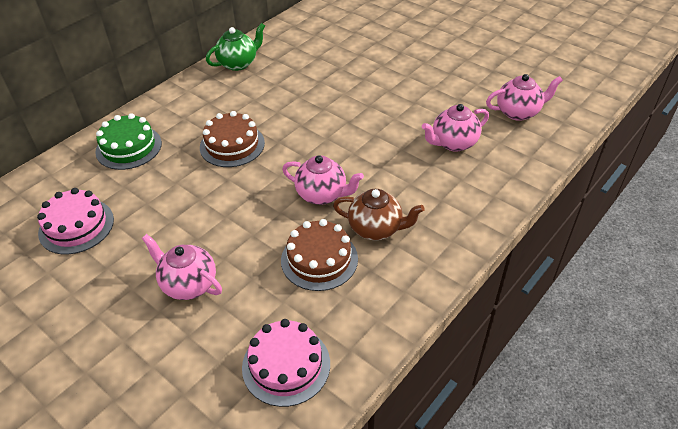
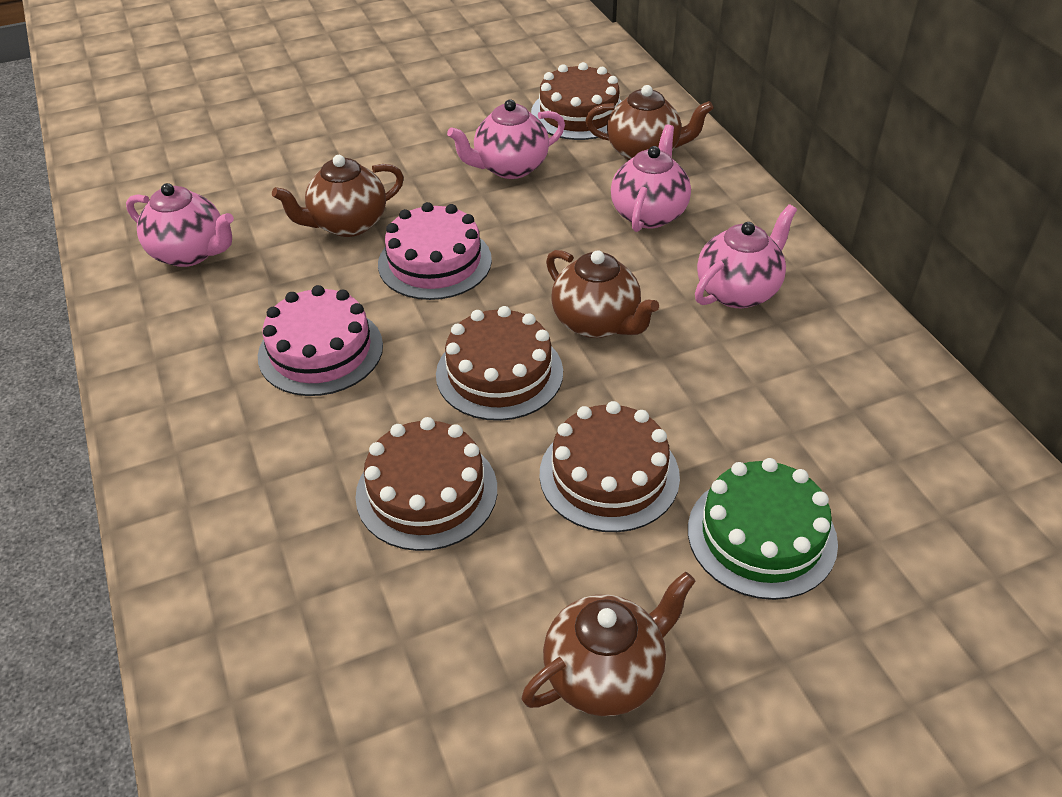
brown cake: [200,111,265,167] [281,219,358,291] = 2 -> [356,417,497,551] [436,306,563,421] [531,62,622,140] [539,401,680,532] = 4
brown teapot: [333,189,425,240] = 1 -> [272,155,404,237] [522,572,696,716] [546,250,659,338] [585,85,714,160] = 4
green teapot: [206,23,265,71] = 1 -> none = 0

